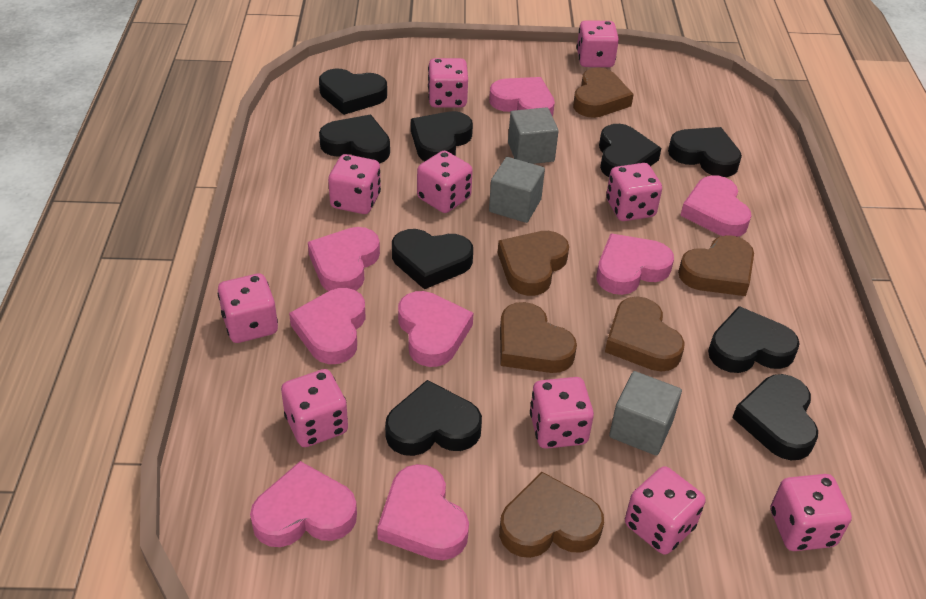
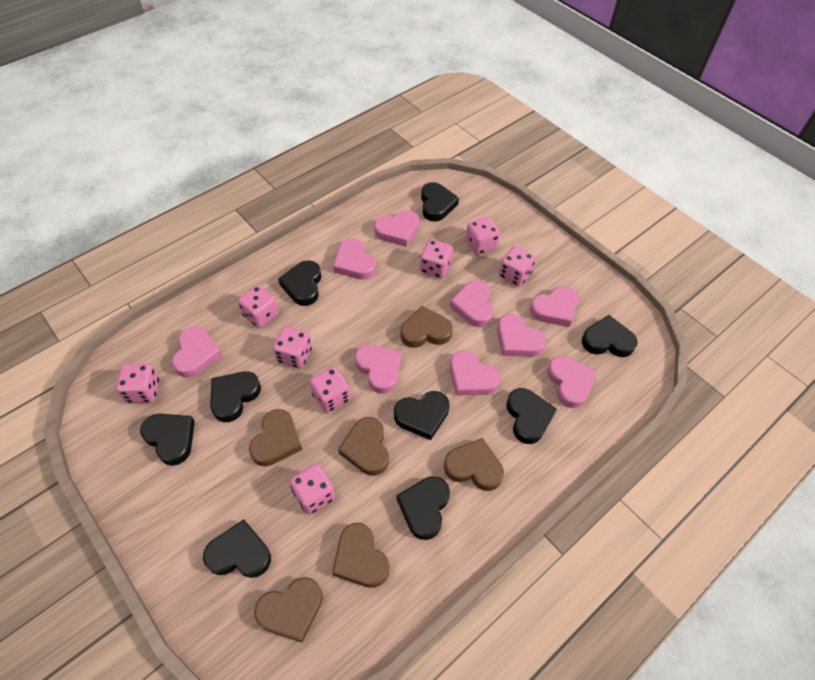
grey cube: [489,157,545,223] [508,107,559,164] [609,371,682,456] = 3 -> none = 0
pink dice: [218,273,278,343] [281,369,348,447] [328,154,381,214] [417,151,473,213] [428,58,468,108] [530,377,594,449] [577,20,619,67] [606,163,662,221] [625,466,705,555] [771,474,852,551] = 10 -> [116,364,159,403] [238,285,279,328] [273,326,312,368] [290,464,335,515] [310,367,350,413] [420,239,453,279] [465,217,500,255] [499,246,536,287] = 8
pink heart: [250,461,357,547] [289,288,366,364] [308,227,380,291] [377,464,469,560] [398,291,474,367] [489,77,555,116] [597,234,674,295] [680,175,752,237] = 8 -> [172,326,222,378] [333,238,376,280] [355,345,402,394] [374,210,419,247] [450,280,493,327] [450,350,500,395] [497,314,546,357] [530,286,578,327] [547,356,597,408] = 9

